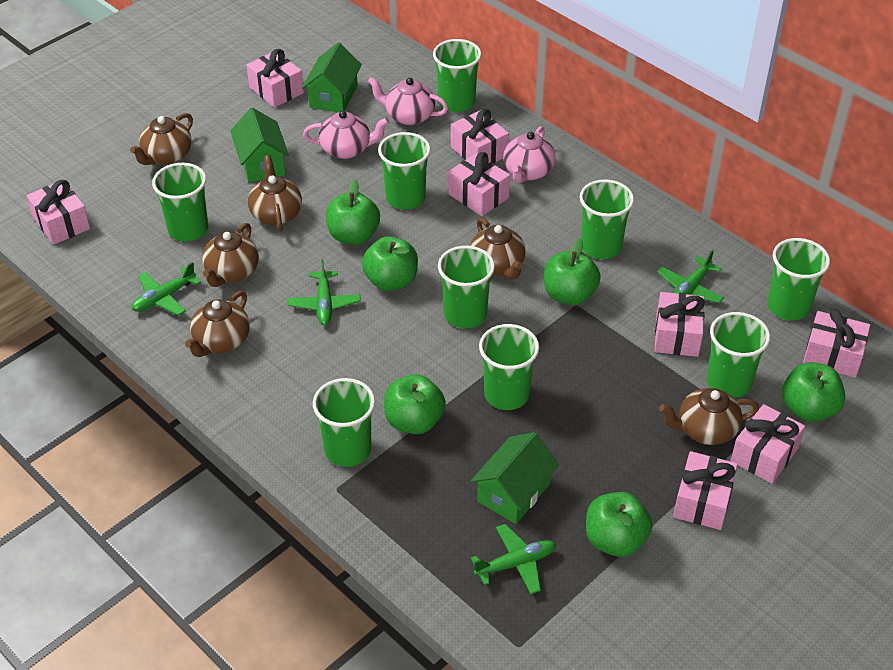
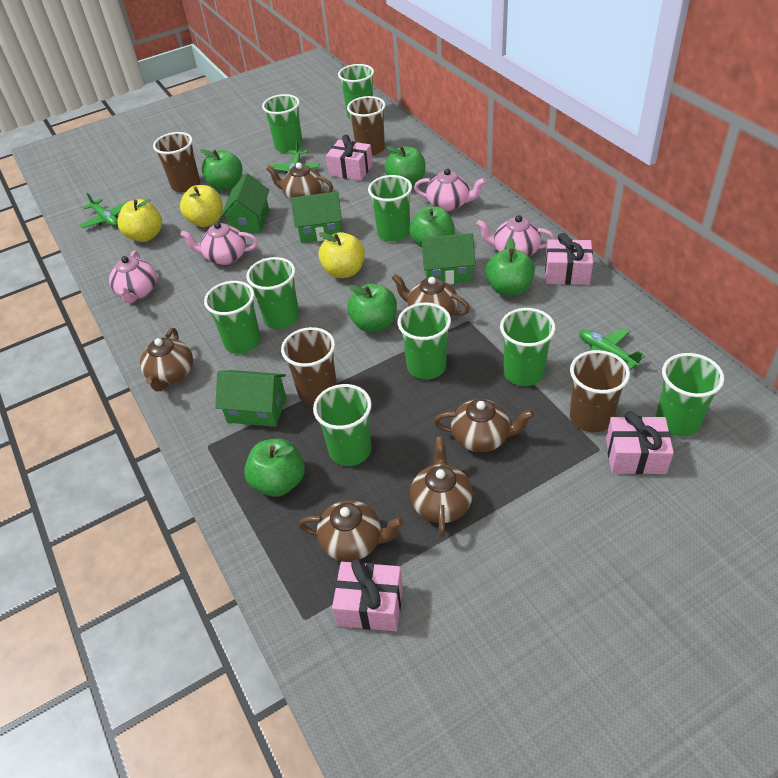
brown cup: none = 0 -> [153,132,200,193] [281,327,337,405] [347,96,386,156] [570,350,630,433] = 4
green house: [231,108,289,182] [302,42,362,113] [471,432,559,524] = 3 -> [215,370,286,427] [221,173,270,234] [291,192,342,243] [420,233,476,284] = 4
green plane: [131,262,201,316] [288,259,361,326] [471,524,556,594] [657,250,724,303] = 4 -> [80,193,127,228] [270,140,320,173] [579,328,645,370] = 3
pink gift: [27,180,90,245] [247,49,304,108] [449,152,510,216] [451,109,509,163] [655,292,705,357] [673,451,738,530] [731,404,805,484] [803,308,870,378] = 8 -> [326,135,373,181] [332,558,403,631] [545,233,593,285] [606,411,674,474] = 4
pink teapot: [303,111,389,159] [368,77,448,125] [503,126,556,183] = 3 -> [109,250,157,303] [180,222,258,265] [414,169,486,211] [477,215,555,257] = 4
yellow apple: none = 0 -> [117,199,162,242] [180,185,223,227] [318,232,365,278] = 3

